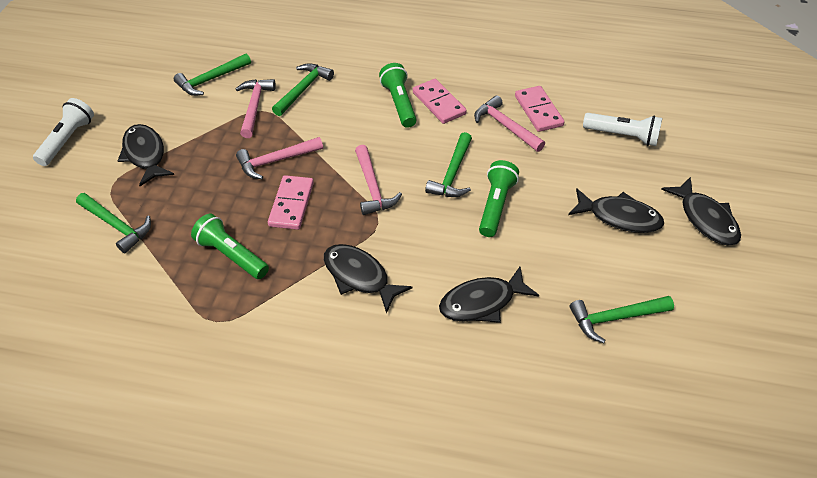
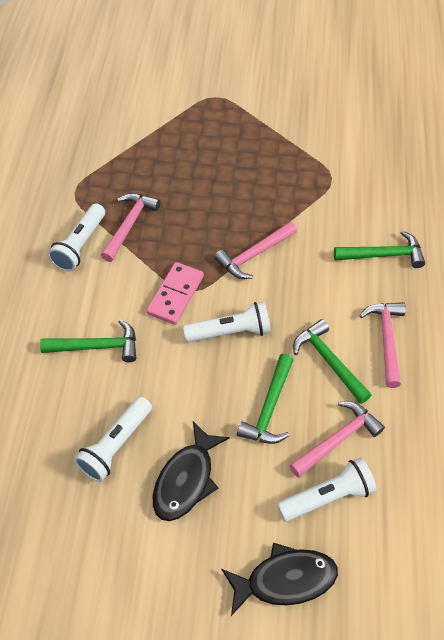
black fish: [118,124,174,186] [324,244,413,314] [439,267,539,323] [568,188,664,233] [661,177,741,246] = 5 -> [153,421,230,521] [221,543,338,616] = 2
green flashlight: [191,214,269,279] [379,63,417,128] [479,160,519,237] = 3 -> none = 0
green hammer: [76,193,151,253] [174,53,251,96] [272,63,334,116] [425,132,472,197] [570,296,674,343] = 5 -> [40,319,136,362] [237,354,293,444] [293,319,372,404] [334,231,425,268] = 4
pink domino: [268,175,314,230] [413,79,467,124] [515,86,565,132] = 3 -> [146,262,204,325] = 1
white flashlight: [33,98,94,166] [583,113,662,146] = 2 -> [48,203,105,272] [74,397,152,482] [183,302,271,343] [277,457,377,522] = 4

